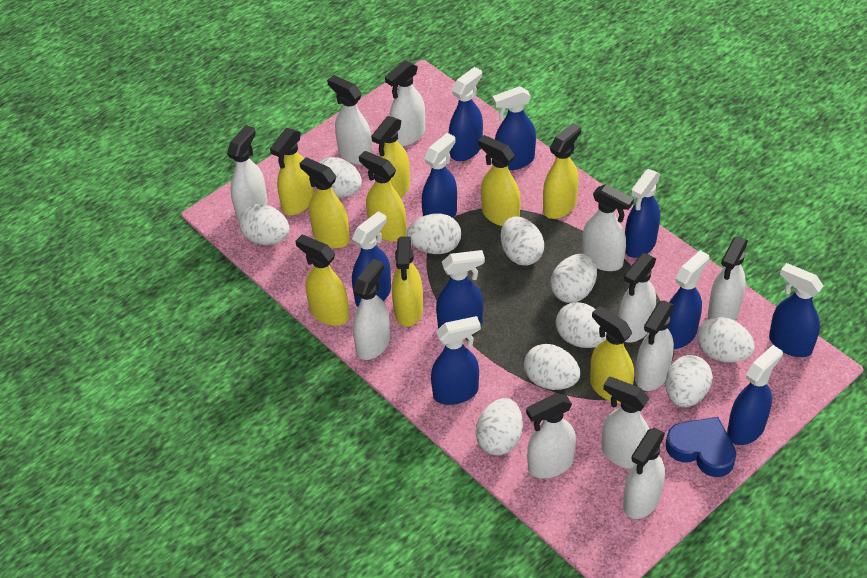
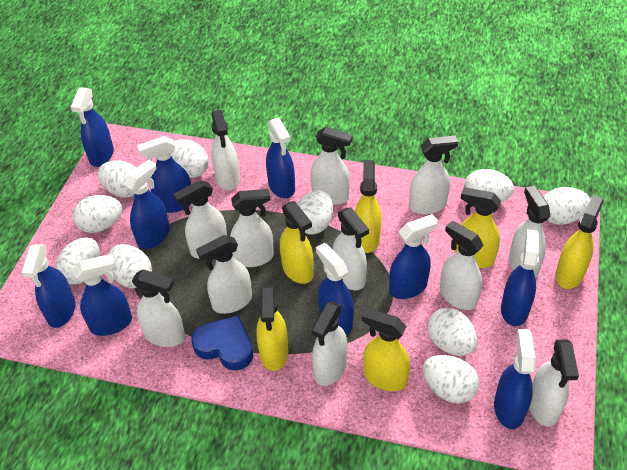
white spray bottle: [227,125,268,221] [327,75,373,165] [353,259,390,360] [385,60,425,146] [526,393,576,478] [582,184,634,271] [602,377,649,469] [618,253,656,343] [623,427,665,519] [635,301,674,391] [708,236,748,320] = 11 -> [132,269,185,347] [174,180,227,259] [196,235,252,314] [211,110,240,191] [230,189,274,267] [311,127,353,205] [311,301,348,386] [333,208,369,290] [409,136,459,214] [440,221,484,310] [509,186,550,278] [529,340,579,427] = 12
yellow spray bottle: [270,128,314,215] [295,235,349,326] [300,157,350,248] [359,151,406,242] [371,116,410,198] [392,236,423,327] [478,135,521,226] [543,123,581,219] [590,306,634,403] = 9 -> [256,286,288,371] [280,201,313,284] [355,160,381,253] [362,308,410,391] [454,187,501,268] [555,195,604,289] = 6

